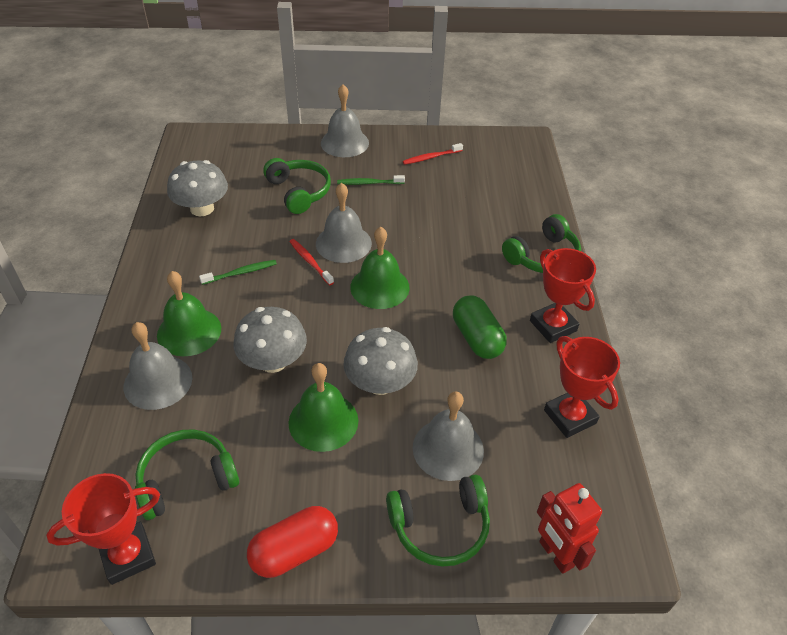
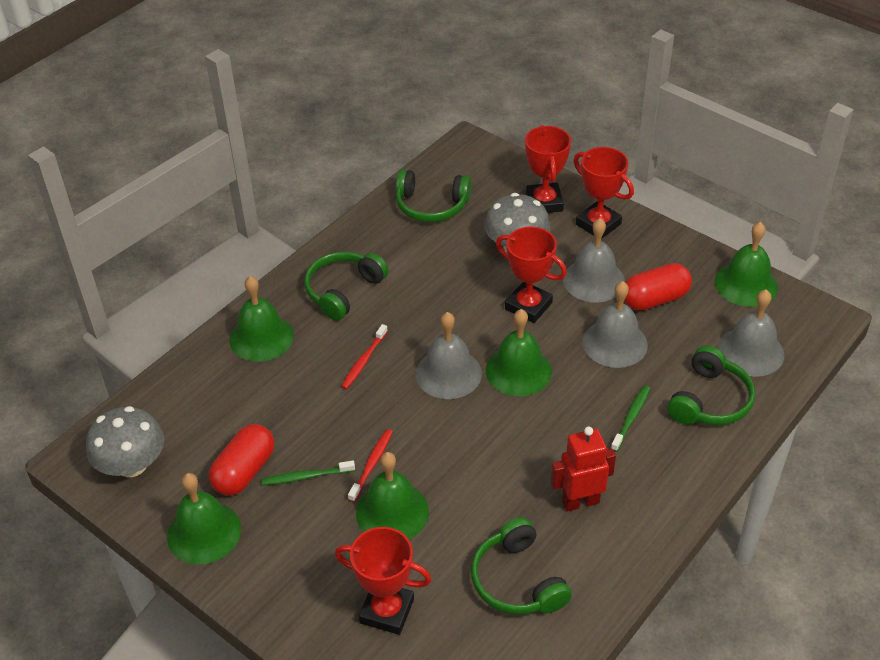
green bell: [157,271,221,356] [288,363,358,452] [350,227,410,309] = 3 -> [167,473,241,564] [229,276,294,362] [356,452,429,539] [486,309,552,396] [715,222,778,307] = 5
green capsule: [453,295,507,359] = 1 -> none = 0
grey mushroom: [167,160,228,216] [233,307,307,373] [343,327,418,395] = 3 -> [86,406,164,477] [484,193,550,252] = 2
red capsule: [247,506,338,578] = 1 -> [209,424,274,496] [624,263,692,311] = 2
red trophy: [46,473,160,585] [530,248,596,343] [544,336,620,438] = 3 -> [335,527,431,635] [496,227,567,323] [525,125,571,213] [574,147,634,239] = 4

